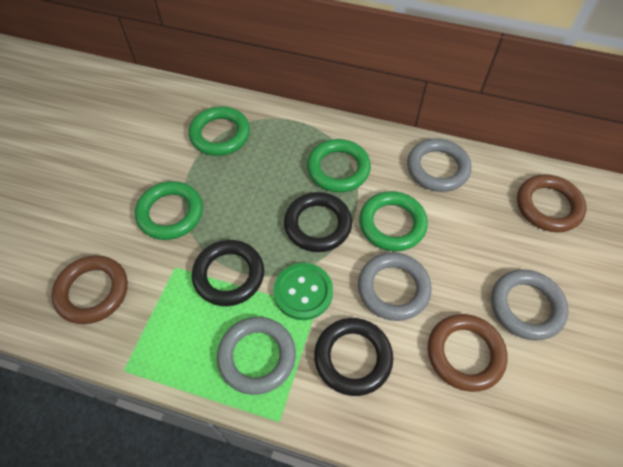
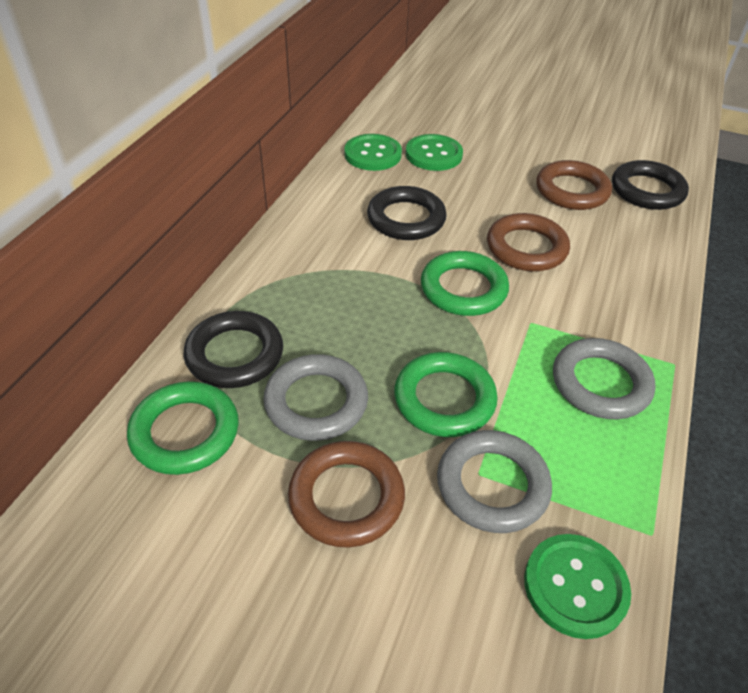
green button: [273,263,333,320] = 1 -> [344,134,402,171] [406,134,463,171] [524,534,631,639] = 3
green ring: [135,181,203,240] [189,106,250,156] [307,139,371,193] [359,191,428,251] = 4 -> [127,381,239,475] [394,352,498,437] [421,251,509,316] = 3
grey ring: [217,317,296,395] [358,252,432,321] [407,138,472,192] [491,269,569,340] = 4 -> [263,354,368,441] [437,430,552,533] [553,338,655,419] = 3

